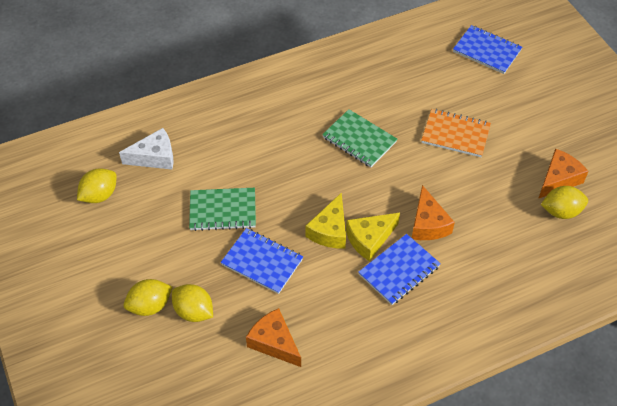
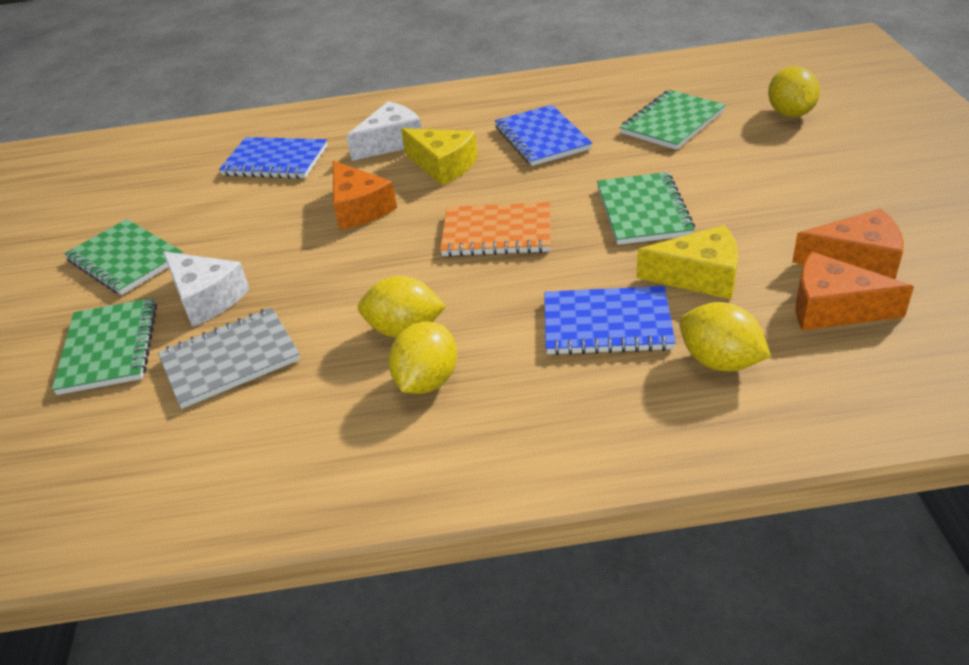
green notebook: [189,188,256,231] [322,109,397,167] = 2 -> [52,298,157,395] [64,219,183,295] [597,172,695,245] [620,90,726,150] = 4
grey notebook: none = 0 -> [158,308,300,409] = 1
white cheese: [119,128,173,170] = 1 -> [163,252,250,327] [346,101,422,161] = 2

